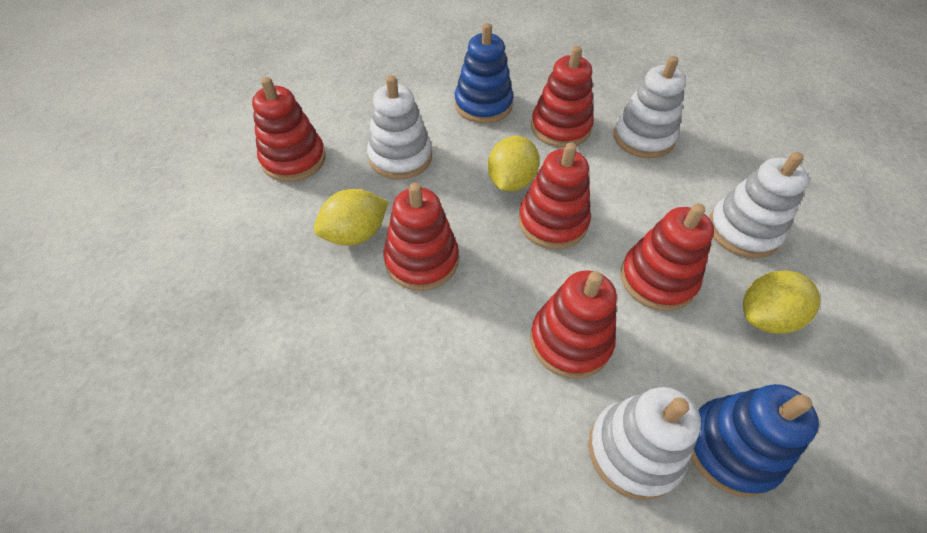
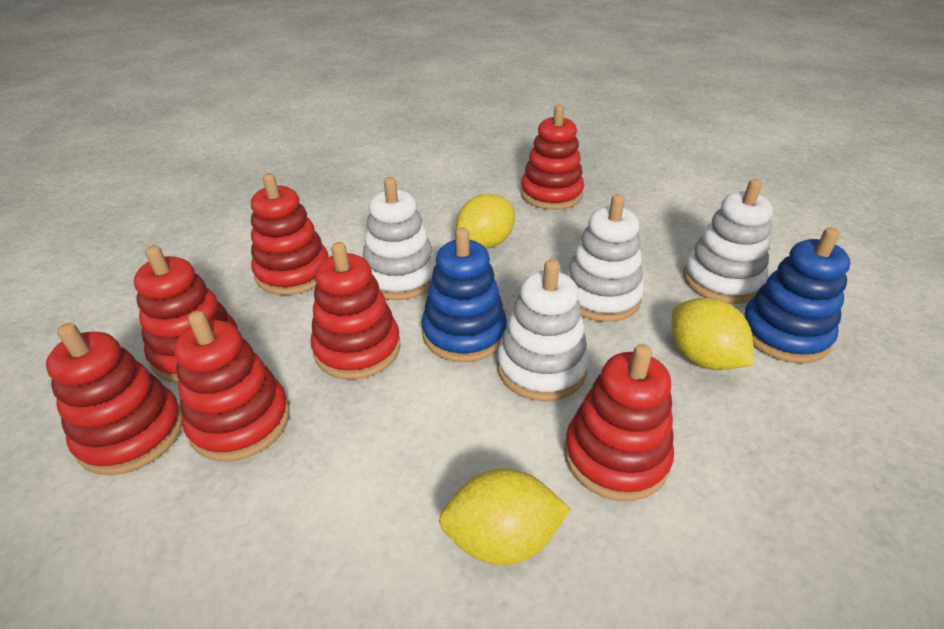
red stacking toy: [252,77,326,182] [383,183,459,291] [518,143,591,249] [530,271,617,379] [531,46,594,148] [621,203,714,311] = 6 -> [46,323,182,475] [134,245,238,383] [174,311,290,461] [251,173,328,295] [311,242,401,380] [521,105,584,210] [564,344,674,501] = 7

